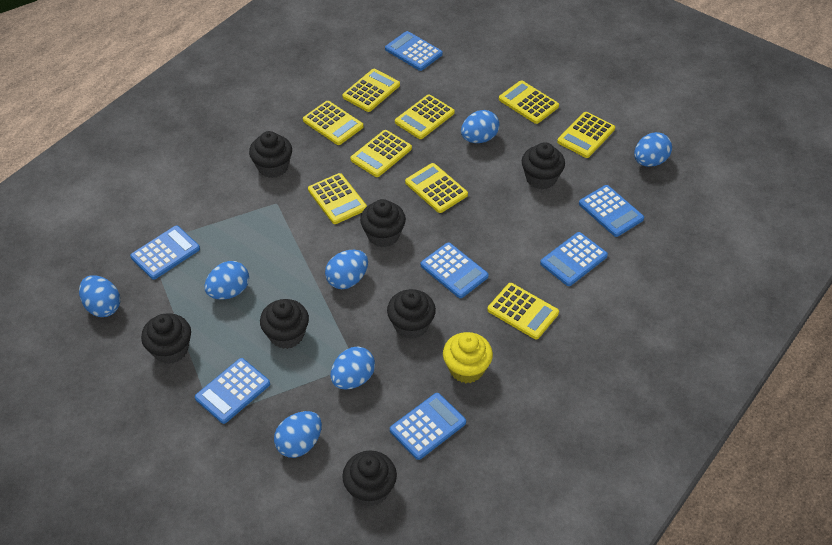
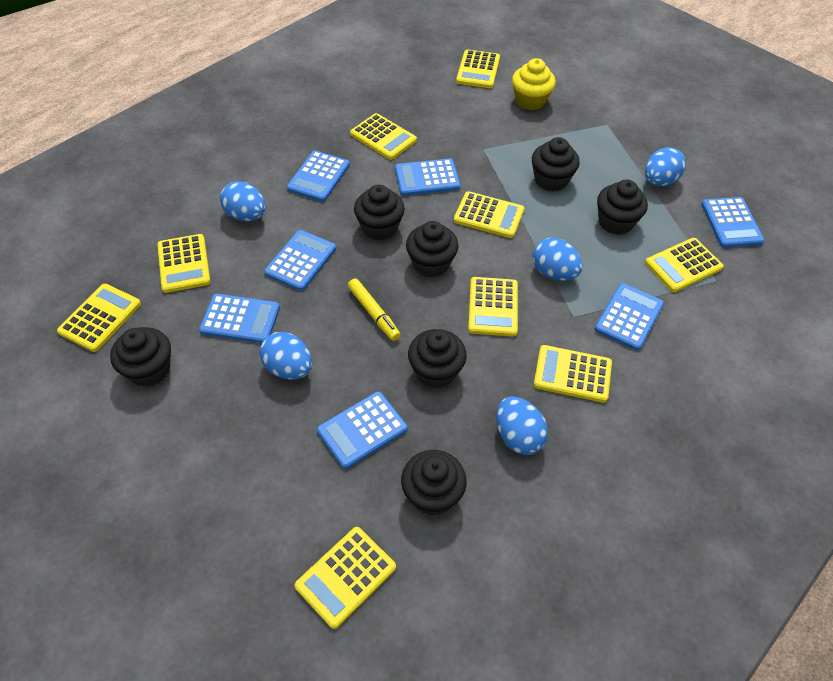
blue egg: [79,275,120,317] [204,261,249,300] [274,411,322,458] [325,250,368,289] [331,347,375,389] [461,110,499,143] [634,132,672,167] = 7 -> [220,181,265,221] [260,332,312,380] [496,397,548,455] [532,238,583,281] [645,147,686,186] = 5
yellow marker: none = 0 -> [348,278,400,341] = 1

